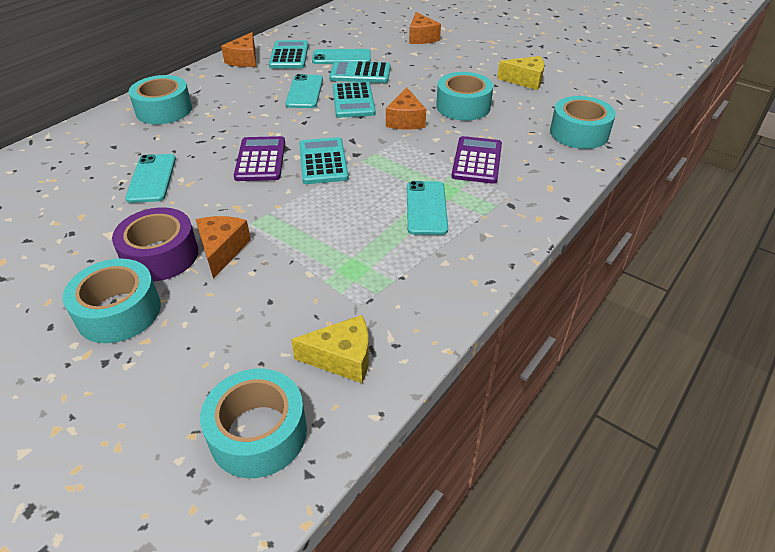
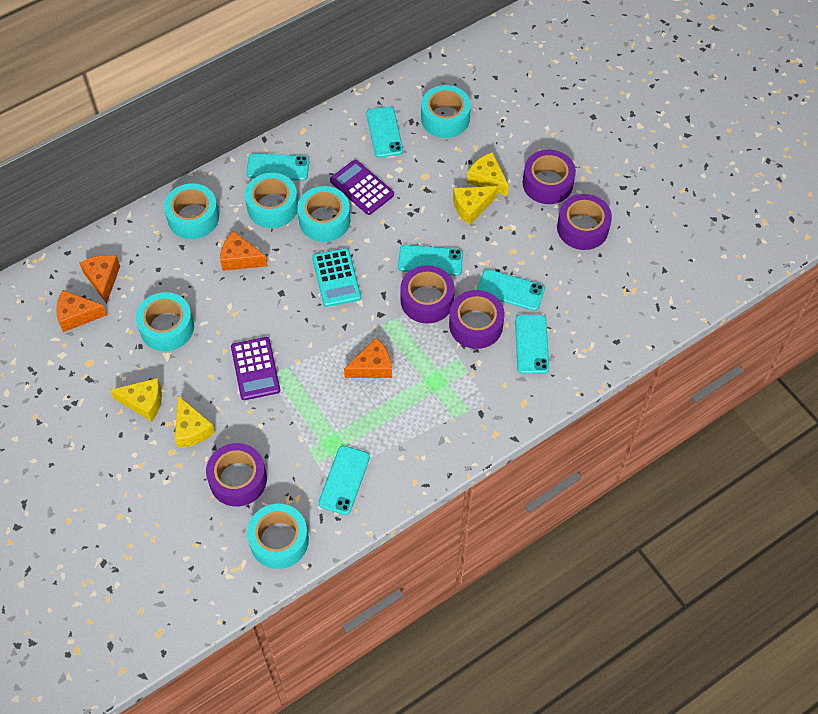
purple tape: [112,207,198,281] = 1 -> [206,443,267,507] [400,265,455,324] [449,290,505,349] [523,150,576,204] [557,194,612,250] = 5
turquoise calculator: [269,40,309,68] [299,137,349,184] [329,61,390,83] [333,82,376,118] = 4 -> [312,248,361,307] = 1
turquoise phone: [125,154,176,203] [285,74,323,108] [312,49,371,64] [407,181,448,235] = 4 -> [246,153,309,181] [319,446,370,515] [366,106,403,158] [398,245,463,276] [477,269,545,311] [515,315,549,374] = 6
turquoise tape: [63,259,161,343] [129,75,192,124] [200,369,307,478] [436,72,493,121] [550,96,616,149] = 5 -> [136,292,194,351] [164,183,219,239] [245,173,298,228] [247,504,309,569] [297,186,350,242] [421,85,471,138] = 6
yellow cheese: [291,315,369,383] [497,56,544,90] = 2 -> [110,378,162,422] [175,396,215,448] [453,187,498,225] [467,152,509,197] = 4

